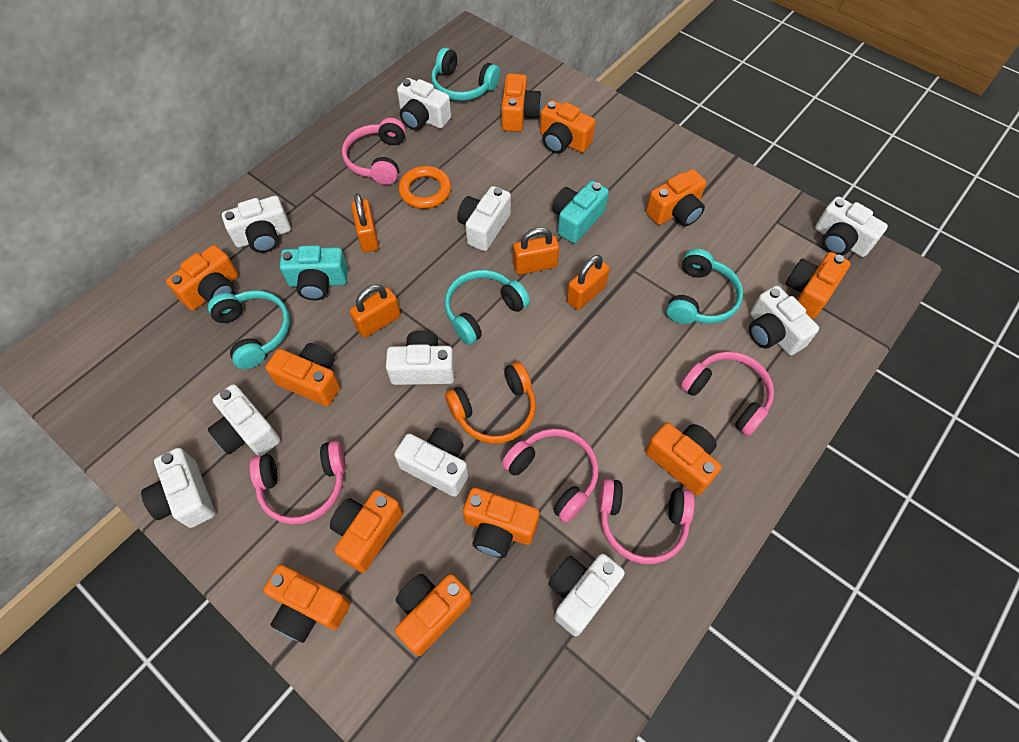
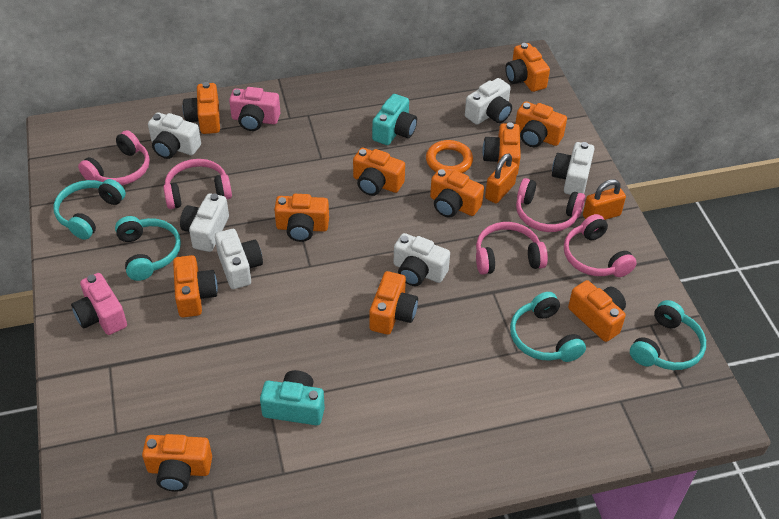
orange headphones: [445,362,536,444] = 1 -> none = 0
orange padlock: [349,284,401,338] [351,193,379,253] [513,227,559,275] [566,255,610,310] = 4 -> [485,153,518,204] [583,179,626,220] = 2
pink camera: none = 0 -> [71,273,127,335] [229,87,280,131] = 2
white camera: [141,448,215,528] [208,384,280,456] [222,196,291,253] [386,330,455,385] [394,428,468,497] [397,78,451,130] [457,186,511,251] [548,554,625,636] [749,286,819,355] [815,197,888,257] = 10 -> [148,113,201,159] [180,193,229,252] [215,229,263,289] [394,233,450,286] [465,78,512,125] [552,142,594,195] = 6

